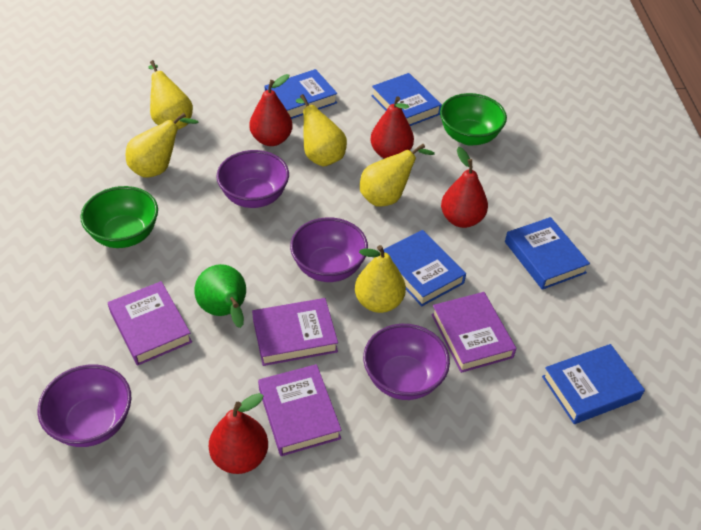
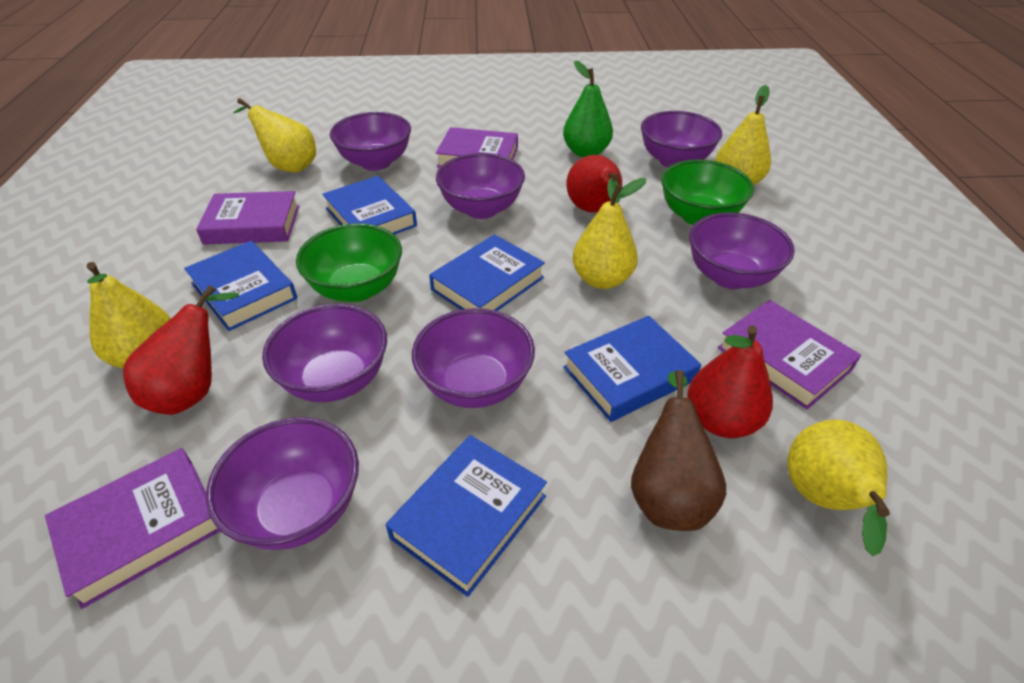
brown pear: none = 0 -> [631,370,726,531] = 1
purple bowl: [38,365,131,447] [216,150,289,208] [290,217,368,282] [363,324,450,400] = 4 -> [206,417,359,550] [262,304,387,402] [330,112,411,171] [412,308,535,408] [436,153,525,219] [641,111,722,168] [689,212,795,289] = 7
red pear: [209,393,268,474] [249,74,293,146] [370,96,414,159] [441,147,488,228] = 4 -> [123,285,239,415] [566,155,622,213] [687,325,773,438] = 3

